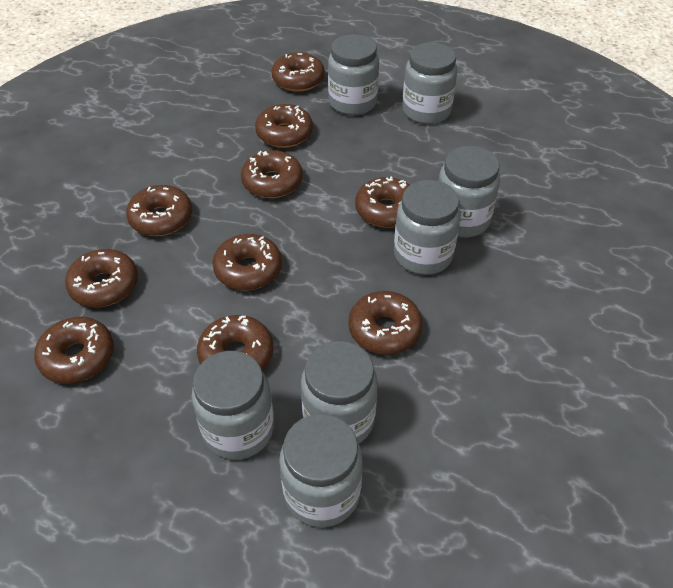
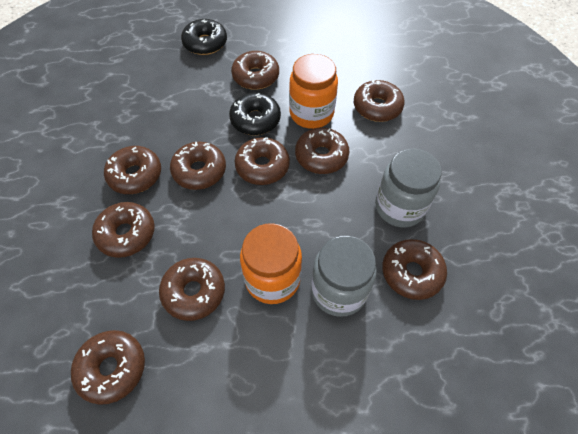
black donut: none = 0 -> [181,19,227,55] [229,93,281,135] = 2
grey jar: [192,351,274,460] [279,414,362,527] [301,341,378,443] [328,34,379,116] [394,180,461,275] [402,42,457,124] [438,146,500,237] = 7 -> [311,236,377,317] [375,148,442,227] = 2
orange jar: none = 0 -> [240,223,302,304] [289,54,338,129] = 2

